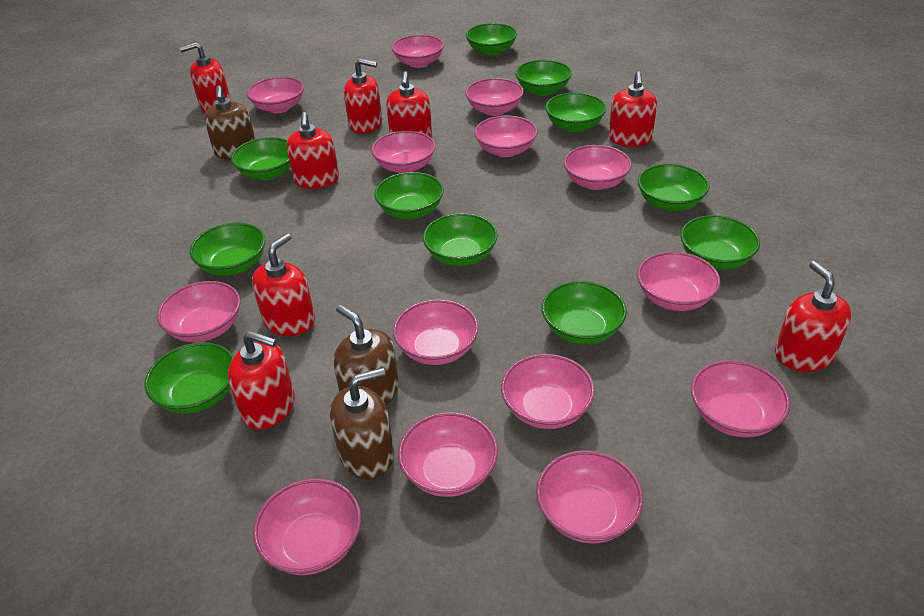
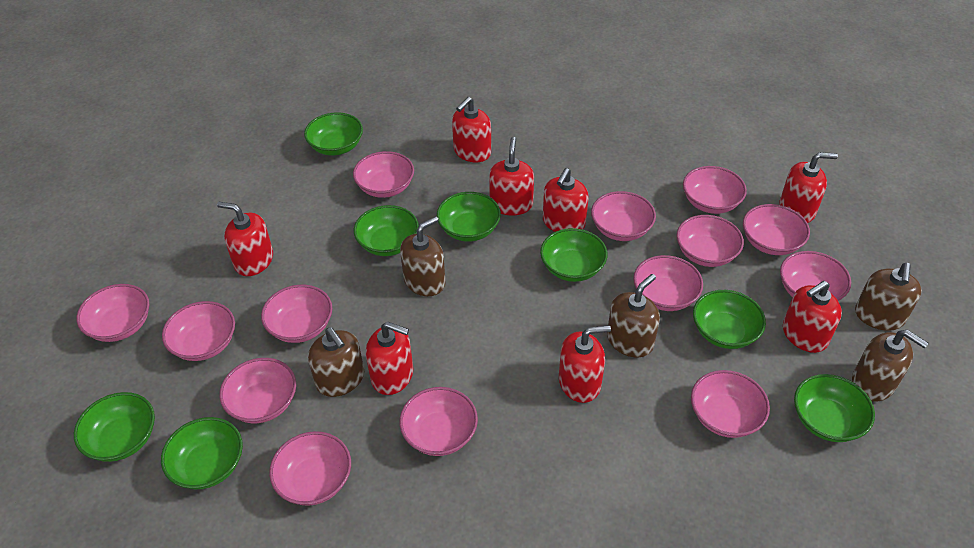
brown soap dispenser: [204,86,255,159] [330,367,394,479] [333,305,399,406] = 3 -> [308,327,364,397] [400,216,446,296] [607,274,660,357] [852,330,928,402] [855,263,922,331] = 5
green bowl: [144,342,234,414] [190,223,265,276] [231,137,291,180] [374,172,444,219] [423,213,498,266] [466,23,517,56] [515,60,572,96] [542,281,627,344] [545,92,606,132] [638,164,710,211] [680,215,760,270] = 11 -> [74,392,155,462] [161,417,243,489] [304,112,363,156] [354,205,419,256] [437,192,501,242] [540,228,608,282] [693,290,766,349] [794,374,875,442] = 8

